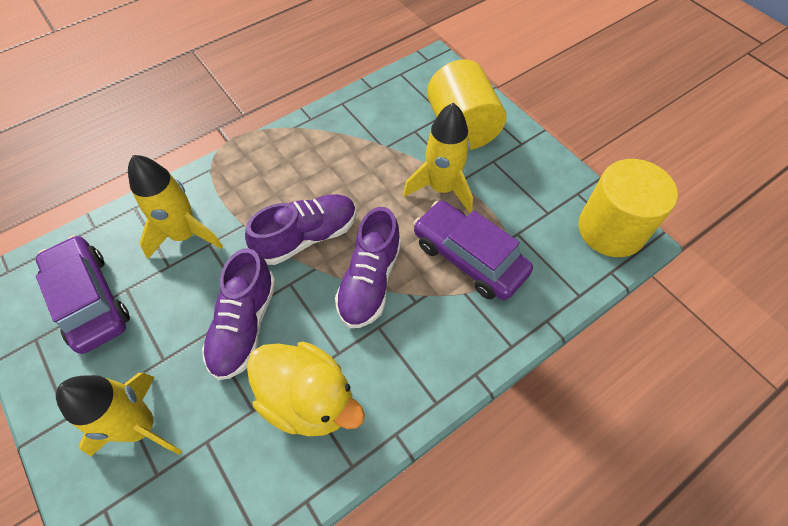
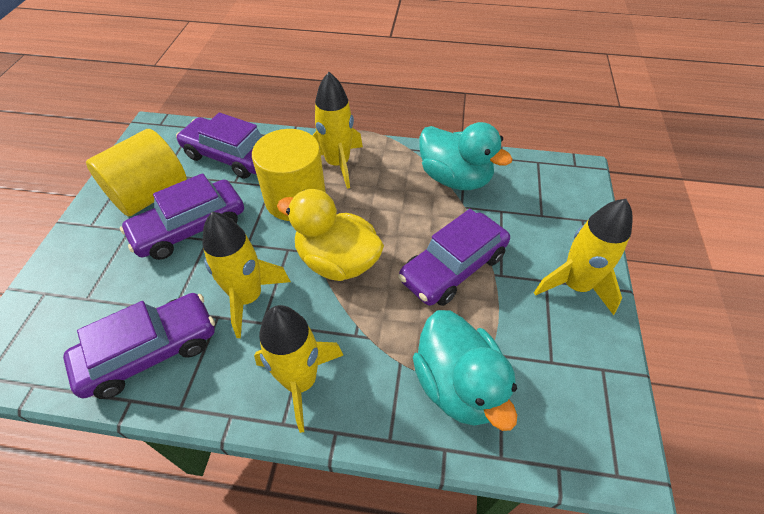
purple car: [36,235,130,354] [413,201,533,300] = 2 -> [63,293,215,399] [120,173,244,260] [176,113,262,179] [398,209,510,306] = 4
purple shoe: [202,248,276,380] [245,194,356,265] [335,207,401,328] = 3 -> none = 0
turquoise duck: none = 0 -> [413,310,517,431] [419,122,513,190] = 2
yellow rocket: [56,373,182,456] [128,155,223,259] [403,103,473,213] = 3 -> [202,212,291,338] [254,305,343,433] [312,72,363,189] [534,199,633,315] = 4

